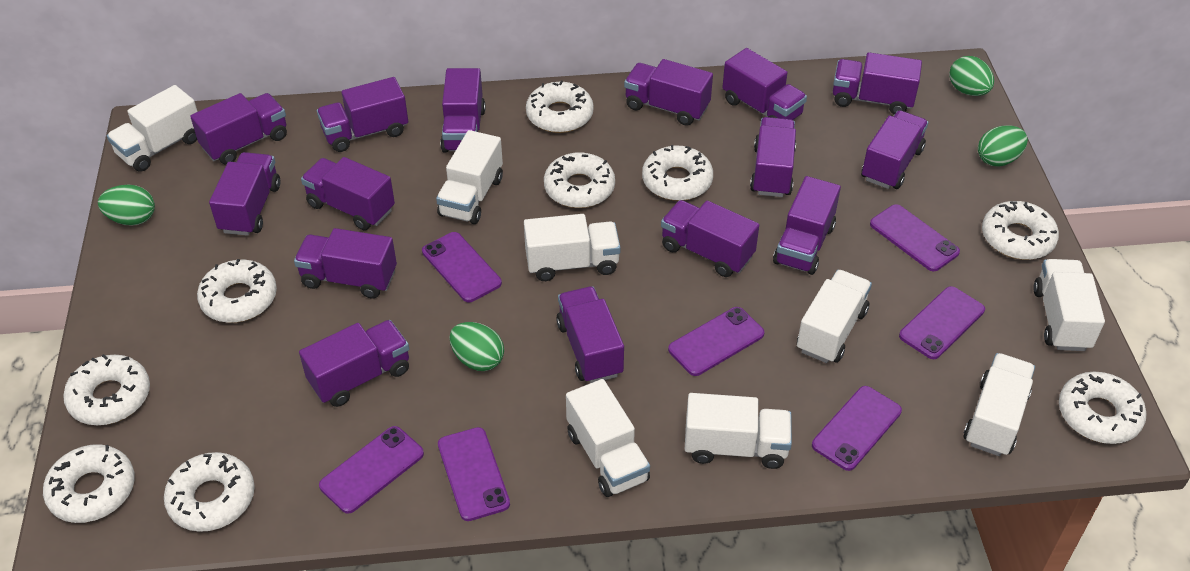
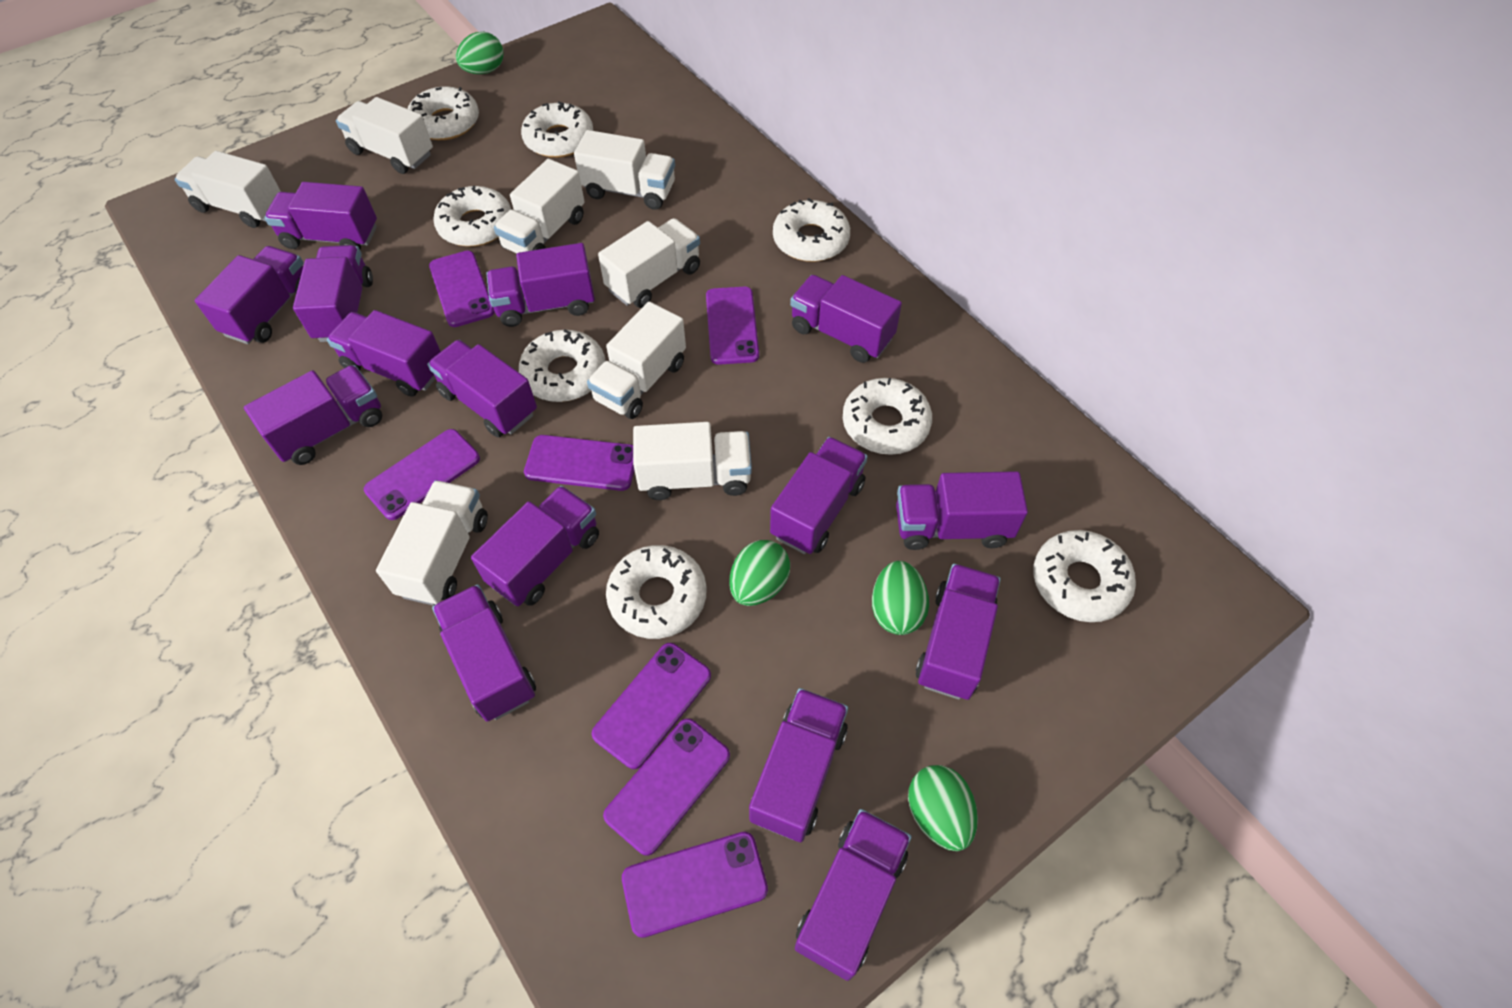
white donut: [43,444,135,523] [63,354,150,425] [164,452,255,532] [197,259,277,323] [526,81,594,133] [544,152,615,208] [642,145,713,201] [982,201,1059,260] [1059,372,1147,444] = 9 -> [407,86,479,140] [433,186,511,247] [519,330,605,402] [521,101,593,158] [606,545,707,639] [773,198,850,262] [843,378,932,455] [1033,530,1136,622] = 8

